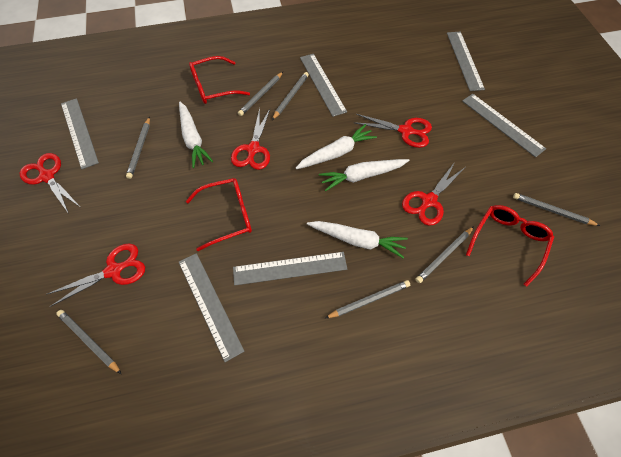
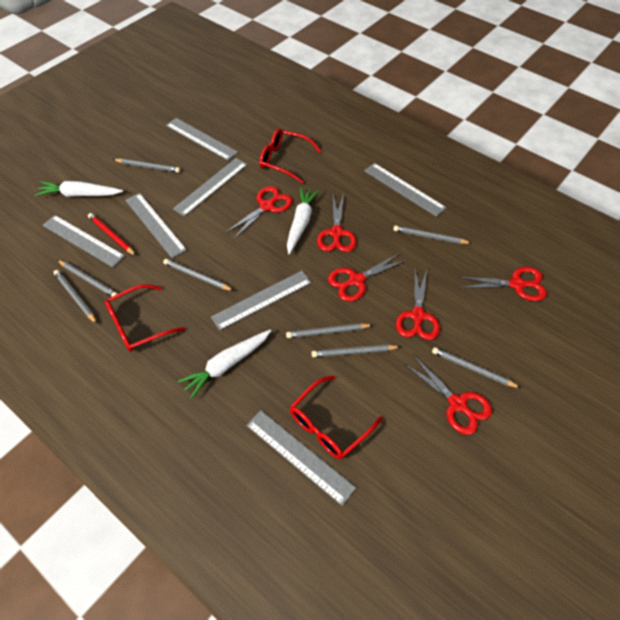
grey pencil: [56,310,121,374] [126,117,150,179] [238,72,283,116] [272,72,309,120] [326,280,410,318] [415,227,474,283] [513,193,600,226] = 7 -> [53,270,97,324] [58,260,118,297] [113,158,180,173] [163,259,234,291] [286,323,373,338] [312,344,401,357] [393,225,471,244] [432,347,521,388] = 8
grey ruler: [61,98,99,169] [179,253,244,362] [233,252,347,285] [300,54,347,117] [447,31,485,91] [462,94,546,157] = 6 -> [42,215,125,267] [125,193,187,258] [166,118,238,161] [173,158,247,217] [211,271,312,331] [247,410,356,506] [364,163,446,217] = 7
red pencil: none = 0 -> [88,213,136,256] = 1
red scissors: [20,153,80,214] [46,244,145,307] [231,108,270,170] [353,114,432,148] [402,162,464,226] = 5 -> [225,186,292,240] [317,194,356,252] [328,252,407,302] [396,270,440,340] [403,355,492,435] [458,267,547,301] = 6
white carrot: [179,101,213,168] [295,124,377,169] [307,221,408,258] [319,159,409,191] = 4 -> [35,181,123,197] [178,330,271,399] [287,187,319,254] = 3

